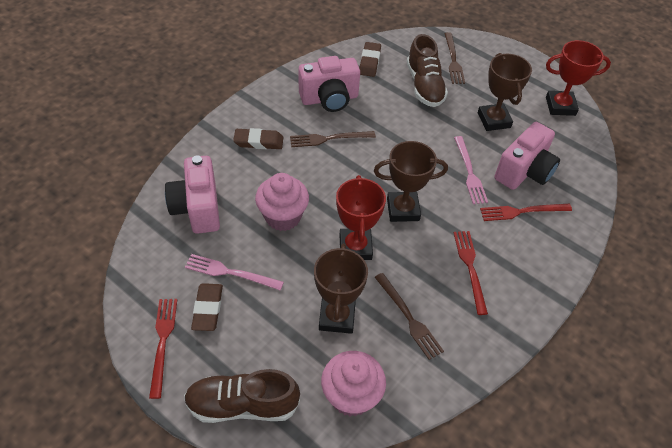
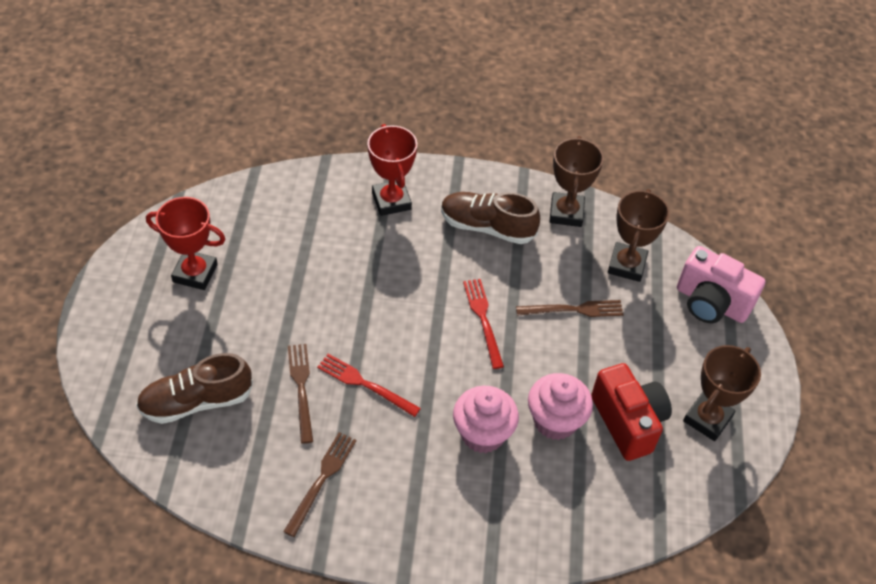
brown eraser: [191,283,223,331] [233,128,283,149] [359,42,381,77] = 3 -> none = 0
pink camera: [165,155,220,234] [299,56,360,112] [495,122,560,190] = 3 -> [677,246,765,323] = 1
pink fork: [185,254,284,291] [454,136,488,204] = 2 -> none = 0
red camera: none = 0 -> [591,363,672,461] = 1
red fork: [149,299,177,399] [454,231,488,315] [480,204,572,221] = 3 -> [317,354,421,417] [463,279,504,369] = 2

